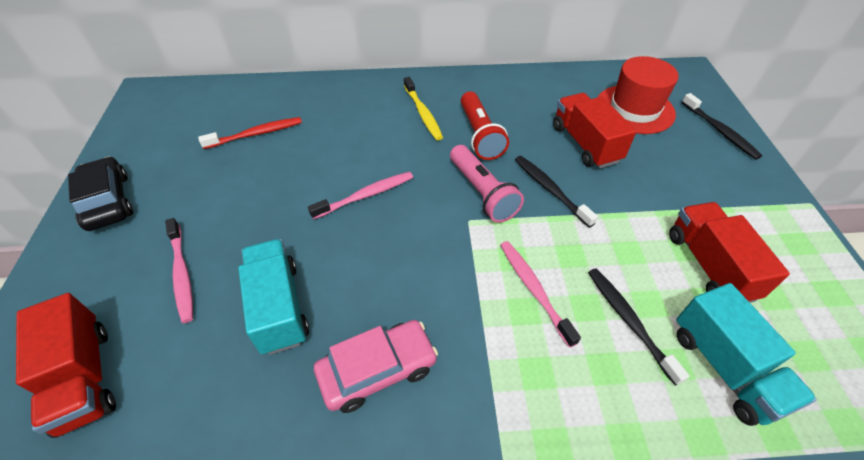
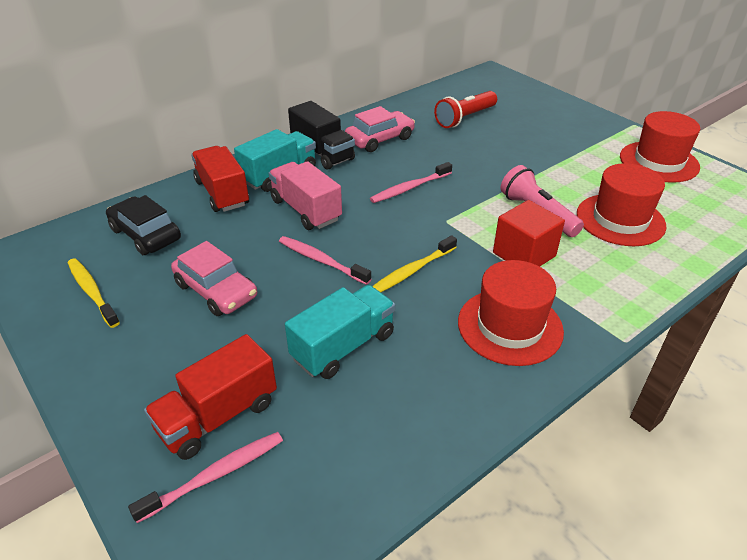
black toothbrush: [515,156,598,228] [588,268,689,386] [682,93,762,159] = 3 -> none = 0
black truck: none = 0 -> [288,101,355,170] = 1
pink car: [314,320,438,413] = 1 -> [171,241,257,316] [345,106,415,152] = 2
pink truck: none = 0 -> [269,161,342,230] = 1
red cube: none = 0 -> [493,200,565,267] = 1
red hat: [597,56,679,134] = 1 -> [458,260,564,366] [577,163,666,246] [620,111,700,183] = 3
red toothbrush: [198,117,302,149] = 1 -> none = 0
red truck: [16,293,116,438] [553,93,636,168] [669,202,790,303] = 3 -> [144,334,277,460] [191,146,249,212] = 2
yellow toothbrush: [404,77,443,140] = 1 -> [68,258,120,328] [373,235,457,292] = 2

